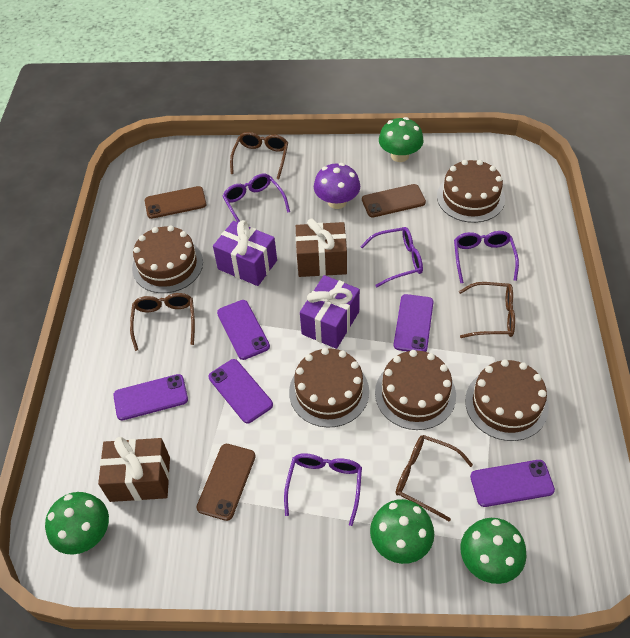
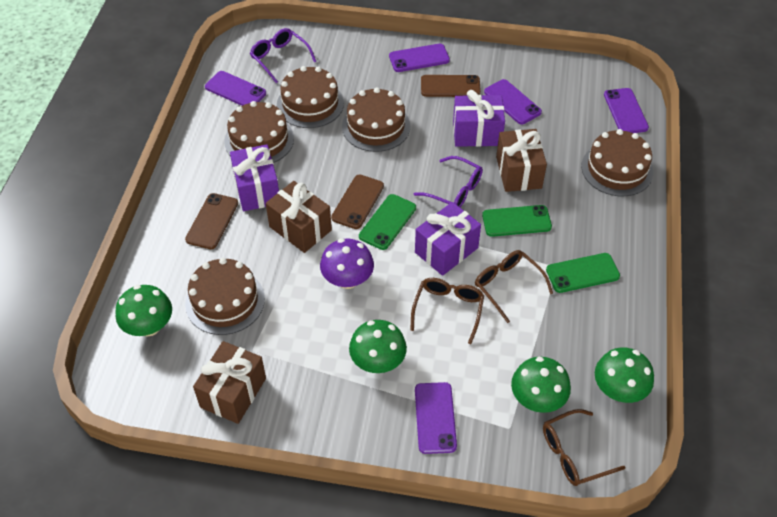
brown gift: [98,437,170,502] [295,219,347,277] = 2 -> [193,341,266,424] [266,181,332,253] [496,129,547,192] = 3
brown glasses: [130,293,195,351] [230,132,288,179] [396,435,473,521] [459,282,515,338] = 4 -> [410,278,484,344] [475,250,553,323] [543,409,626,486] = 3
green phone: none = 0 -> [359,194,416,250] [482,205,552,237] [546,253,620,293] = 3
purple gift: [213,220,277,286] [300,275,360,349] = 2 -> [230,144,279,211] [415,202,481,276] [453,90,505,147] = 3
purple glasses: [222,173,290,223] [284,453,362,526] [360,227,423,287] [454,231,519,284] = 4 -> [250,28,317,83] [414,156,483,207] = 2

